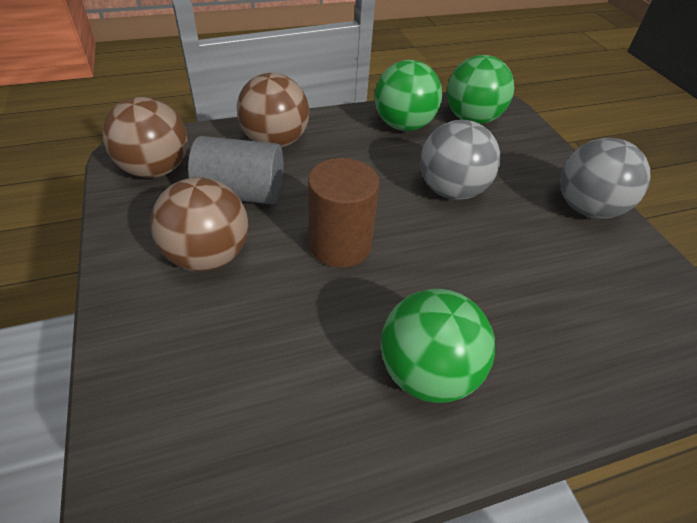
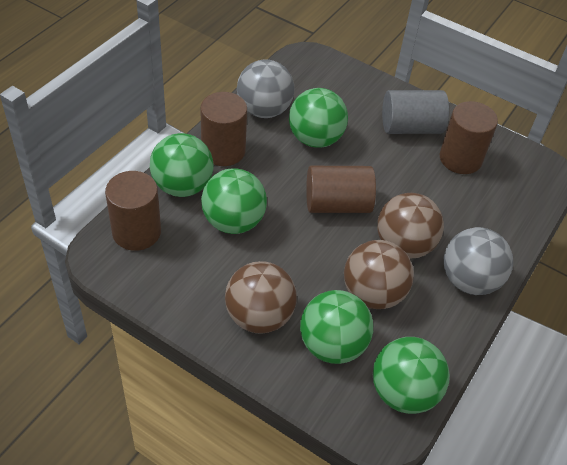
brown cylinder: [308,158,380,268] = 1 -> [105,171,161,251] [200,92,247,166] [306,166,376,213] [440,101,498,174] = 4
green ball: [375,60,442,131] [381,289,495,403] [447,55,514,124] = 3 -> [150,133,213,197] [201,168,267,234] [289,88,348,148] [300,290,373,364] [373,337,450,414] = 5

